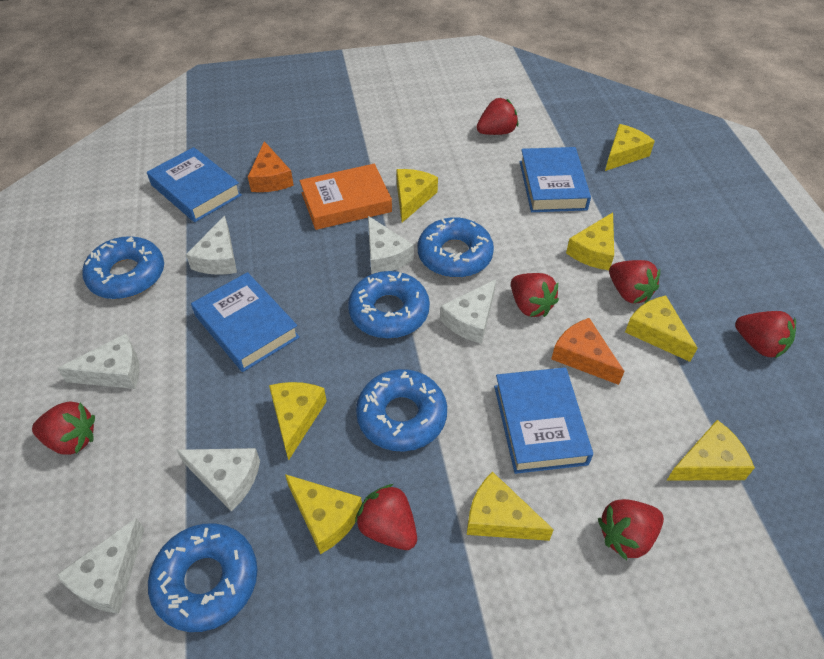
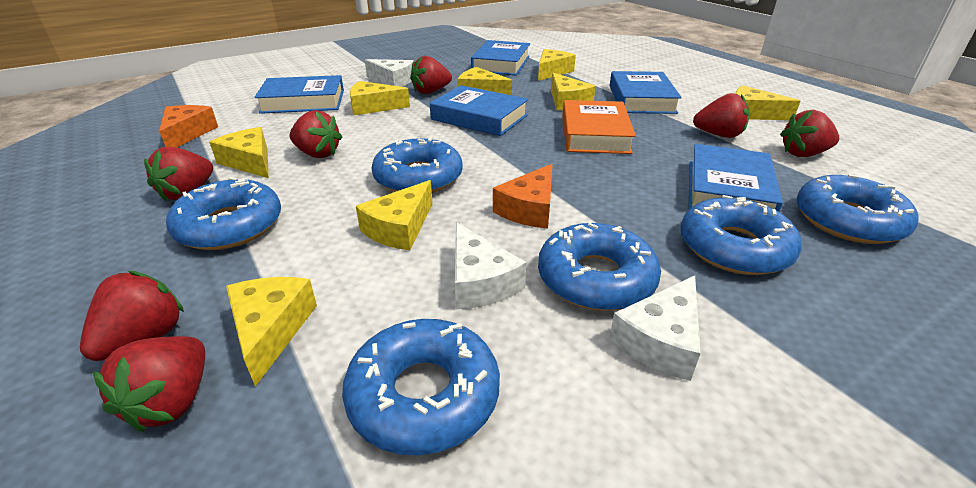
blue book: [147,147,242,222] [191,272,300,372] [494,367,593,474] [520,147,591,212] = 4 -> [254,75,344,114] [430,85,528,136] [471,40,530,76] [610,71,682,114] [689,144,783,212] = 5
blue donut: [82,236,164,299] [148,523,257,632] [348,271,430,338] [356,369,447,452] [418,217,494,278] = 5 -> [166,177,281,250] [342,319,500,455] [372,137,463,193] [538,223,661,311] [681,195,802,275] [797,174,918,244] = 6
white cheese: [57,334,139,389] [57,518,145,614] [177,448,260,512] [186,216,237,275] [368,216,414,274] [440,279,496,344] = 6 -> [365,59,413,87] [455,223,526,309] [609,275,701,381] = 3

